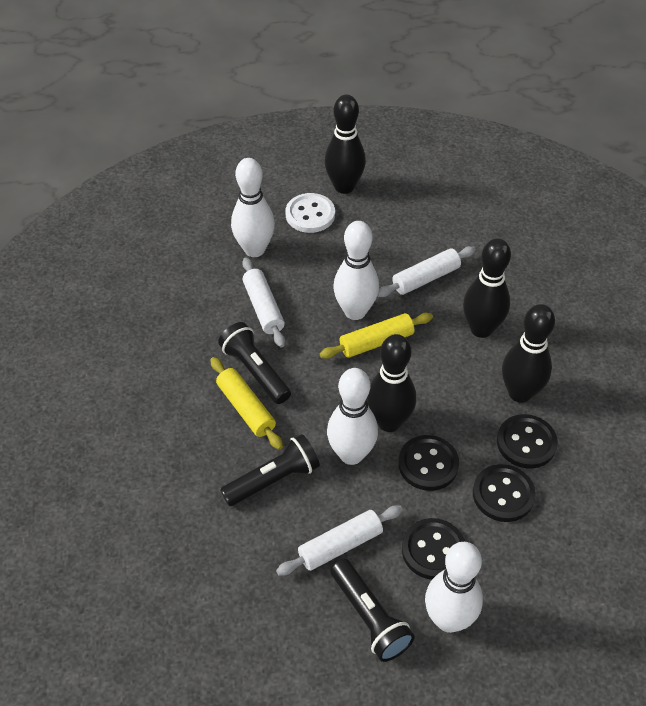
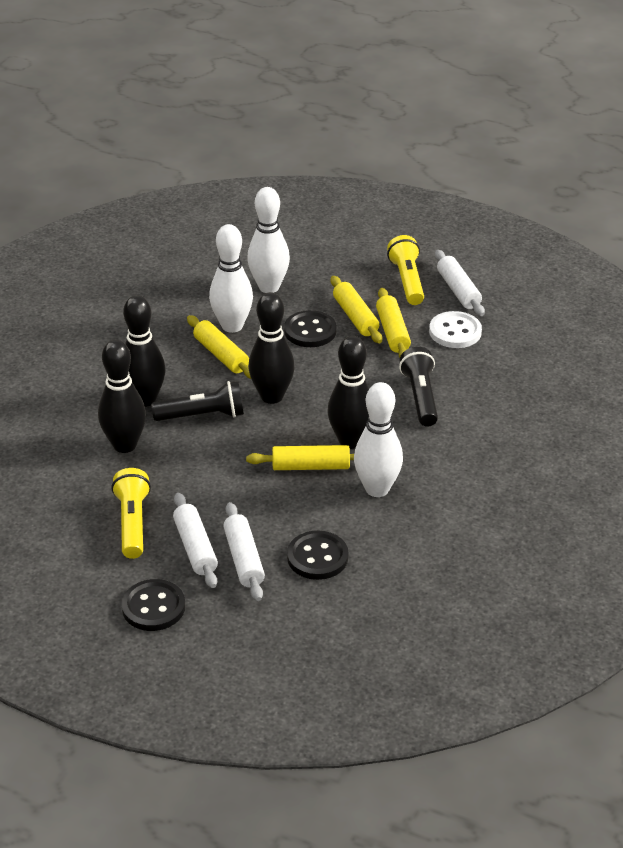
black button: [398,435,459,491] [402,518,465,580] [473,464,536,522] [497,414,558,468] = 4 -> [121,579,185,631] [284,310,337,347] [287,531,348,580] = 3
black flashlight: [218,322,291,404] [220,434,320,506] [330,559,415,662] = 3 -> [151,381,244,421] [399,347,438,426] = 2
white bowling pin: [231,158,275,257] [327,368,378,465] [333,221,379,320] [425,542,483,633] = 4 -> [209,224,253,333] [247,187,290,293] [354,382,403,497] = 3
yellow flashlight: none = 0 -> [111,468,151,559] [387,235,424,305] = 2
yellow rolling pin: [210,357,283,450] [320,313,433,359] = 2 -> [187,315,251,379] [246,445,354,470] [331,276,382,343] [376,288,411,358] = 4

